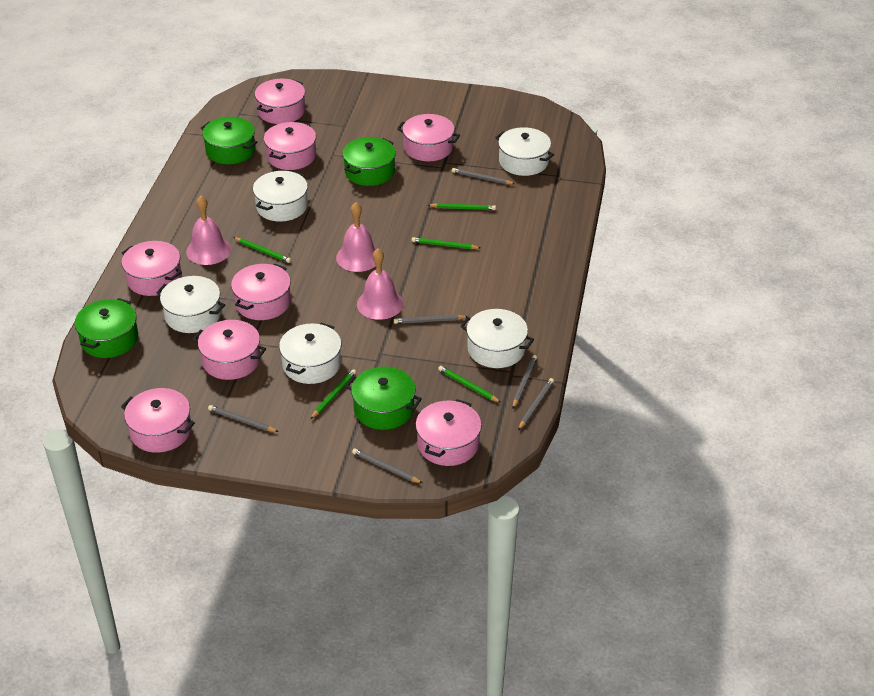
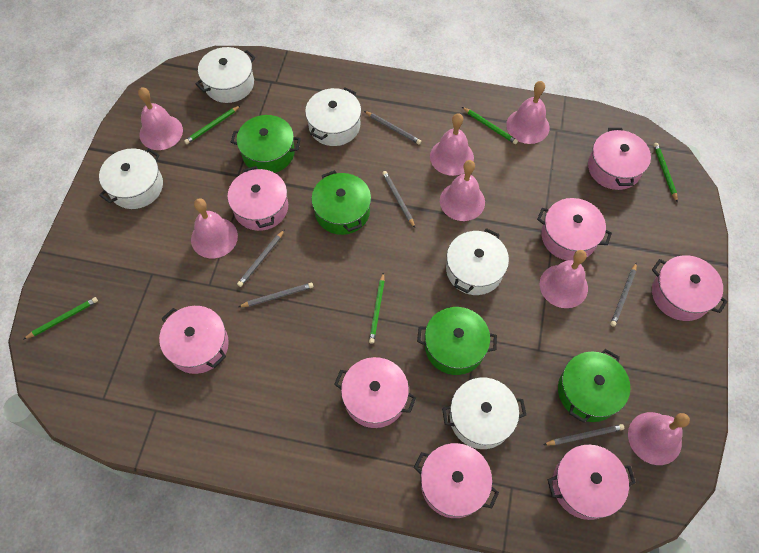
pink bell: [186,196,231,265] [336,202,377,272] [357,249,403,320] = 3 -> [138,87,183,150] [191,198,238,258] [430,113,474,176] [440,160,485,221] [506,81,550,144] [540,250,588,308] [628,412,690,465] = 7

